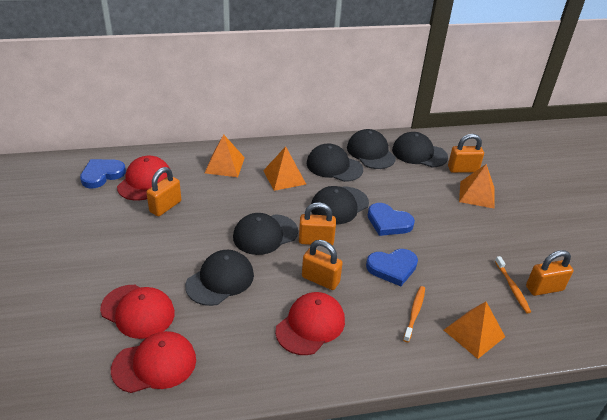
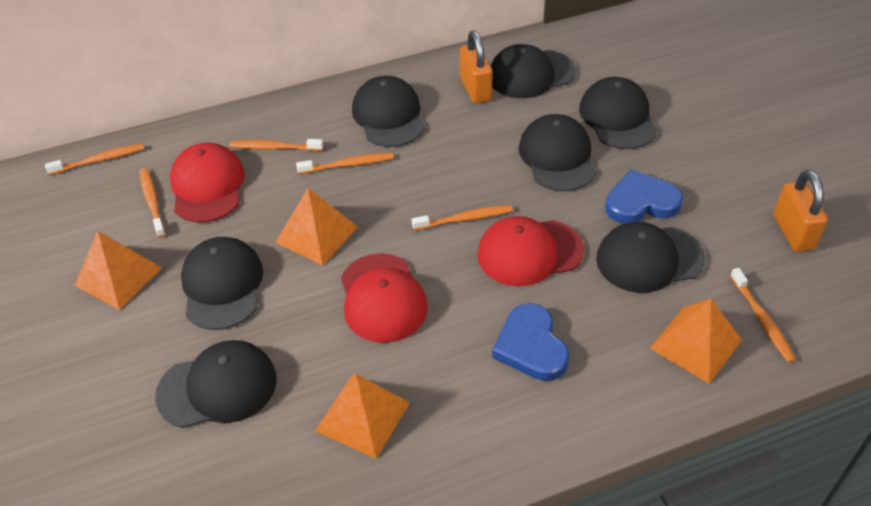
black cap: [185,250,254,306] [233,213,298,255] [307,143,363,182] [311,186,369,224] [347,129,396,169] [392,132,448,168] = 6 -> [155,340,277,428] [181,237,263,330] [352,76,425,147] [490,44,576,98] [519,114,596,191] [579,77,658,149] [596,222,705,293] = 7
blue heart: [80,159,126,189] [366,249,418,286] [368,203,415,236] = 3 -> [492,303,570,381] [605,169,683,224] = 2
orange padlock: [146,167,181,216] [299,202,336,245] [302,240,343,290] [448,134,484,173] [526,250,573,296] = 5 -> [460,31,493,103] [774,170,828,252] = 2
orange toothbrush: [403,286,425,342] [495,256,531,313] = 2 -> [45,143,145,175] [140,168,166,238] [229,139,323,151] [296,153,393,174] [412,205,513,230] [730,268,796,363] = 6
red cap: [100,285,175,339] [111,331,196,393] [117,156,170,201] [275,292,345,355] = 4 -> [170,142,245,223] [341,253,428,343] [477,216,584,286] = 3

